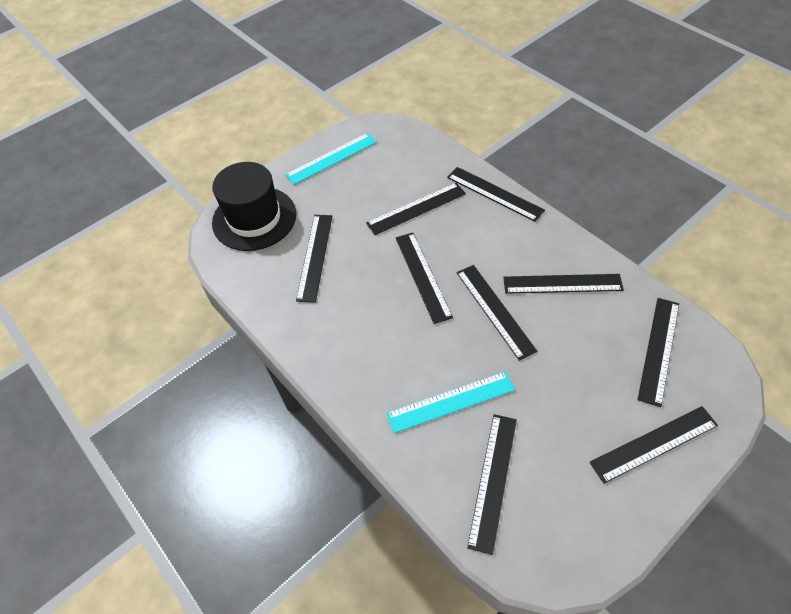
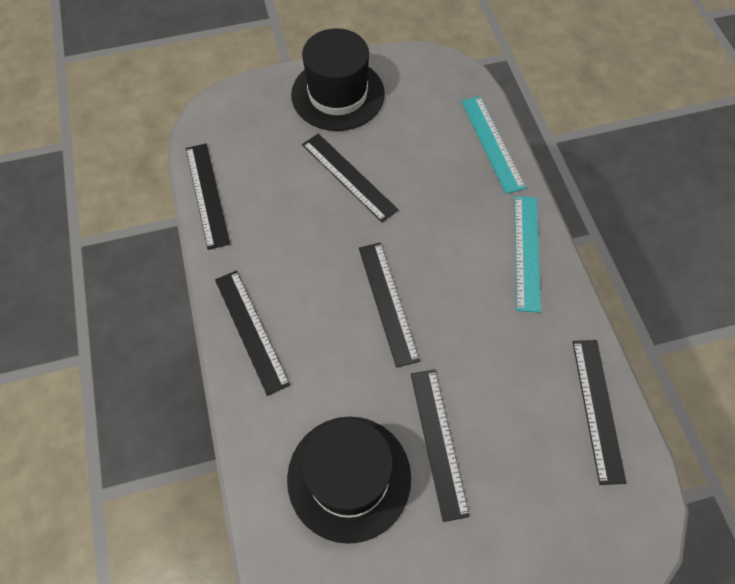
black hat: [212,162,296,251] = 1 -> [287,417,411,544] [291,28,385,131] = 2
black ruler: [296,215,332,303] [366,183,466,235] [396,233,453,324] [447,167,545,222] [457,265,537,361] [467,414,517,555] [503,274,624,294] [590,406,718,484] [638,298,679,407] = 9 -> [186,143,230,250] [215,270,290,396] [302,134,398,222] [359,242,420,368] [411,369,470,522] [573,340,626,485] = 6

